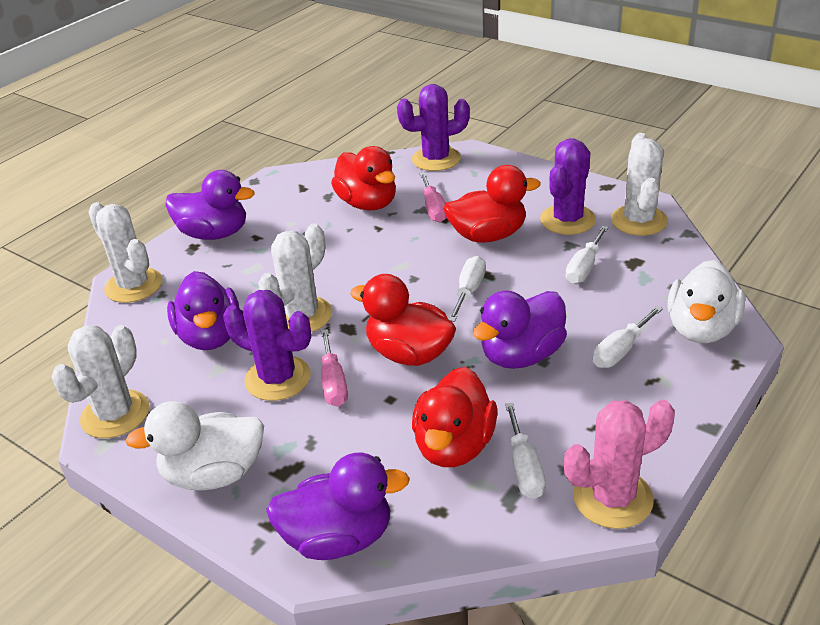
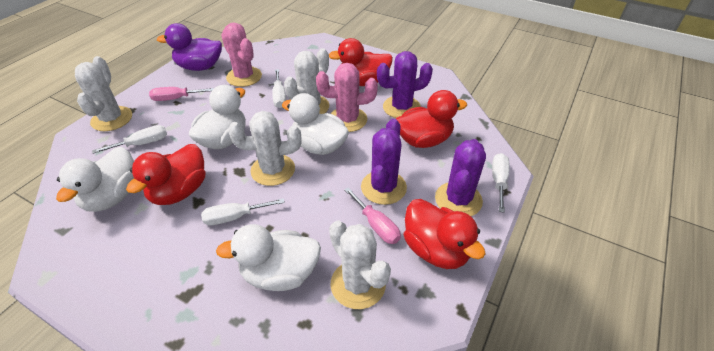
pink cactus: [564,400,675,529] = 1 -> [221,23,262,87] [316,63,378,132] = 2
purple duck: [165,170,254,240] [167,271,240,350] [266,453,410,560] [473,290,567,369] = 4 -> [157,23,222,71] = 1
white duck: [125,401,264,491] [667,260,745,343] = 2 -> [56,147,134,212] [189,85,246,149] [216,224,321,291] [282,93,349,155] = 4

